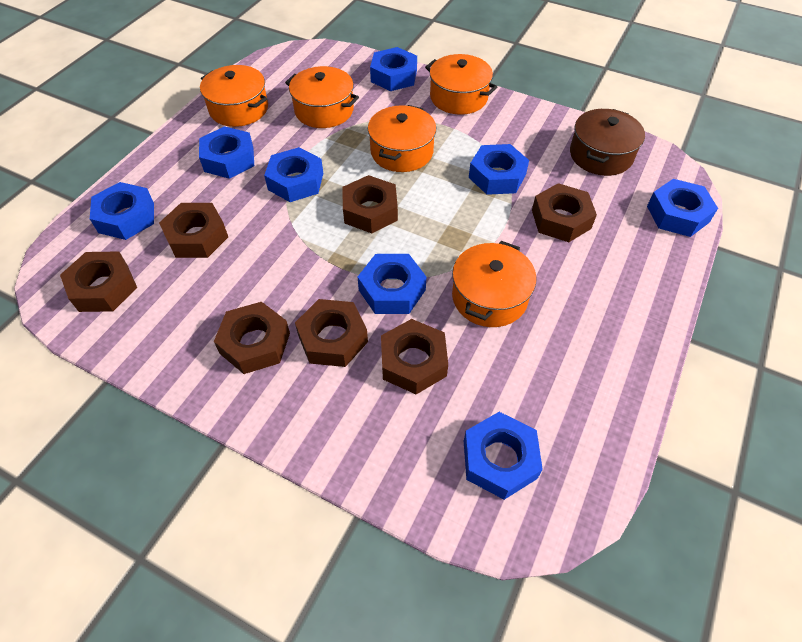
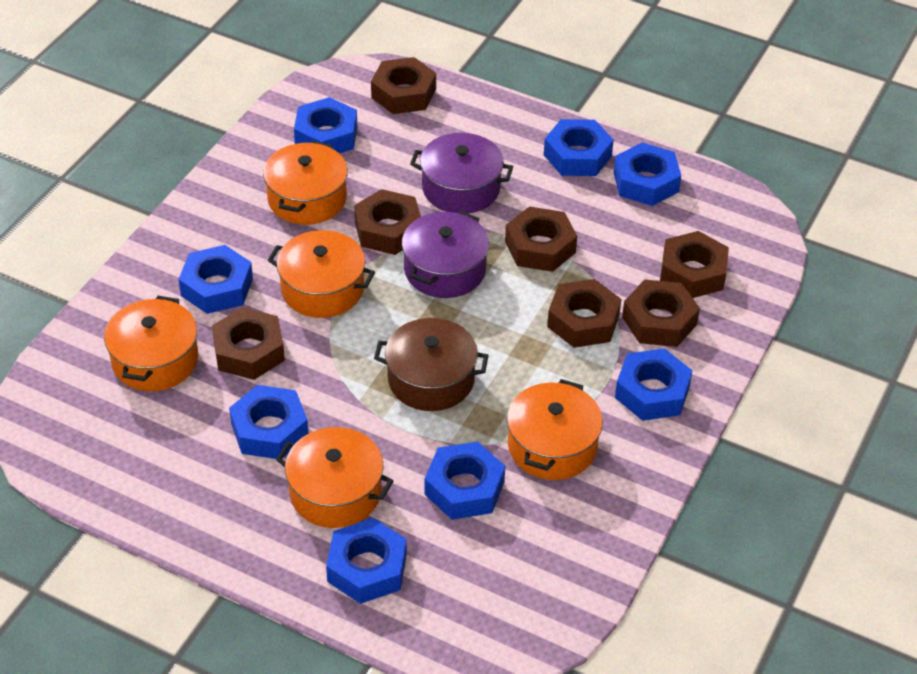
purple pot: none = 0 -> [402,211,489,298] [410,133,513,214] = 2

